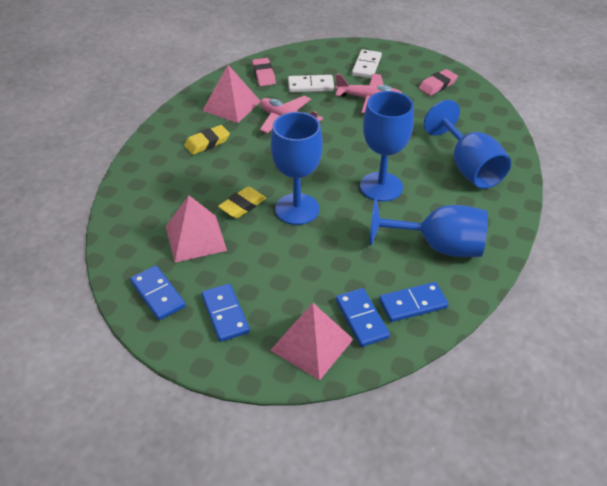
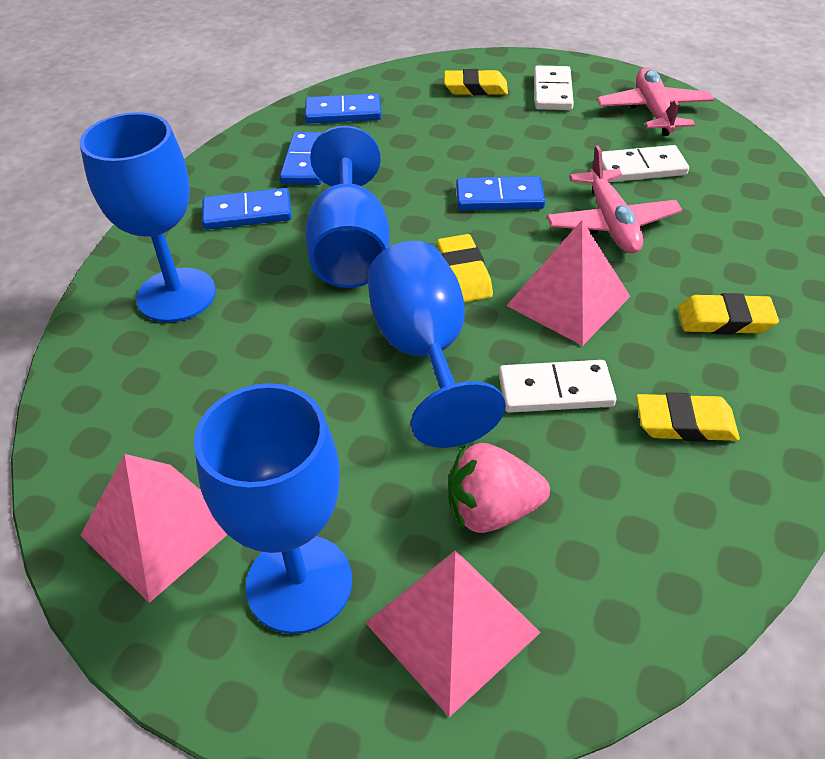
pink eraser: [252,58,276,86] [419,69,458,95] = 2 -> none = 0
pink strawberry: none = 0 -> [448,443,550,533] = 1
white domino: [288,75,334,92] [352,49,382,78] = 2 -> [499,360,617,413] [534,66,574,110] [602,145,689,182] = 3
yellow eraser: [184,125,230,155] [218,187,266,218] = 2 -> [437,234,493,302] [444,69,508,96] [636,392,740,442] [678,293,779,334] = 4

